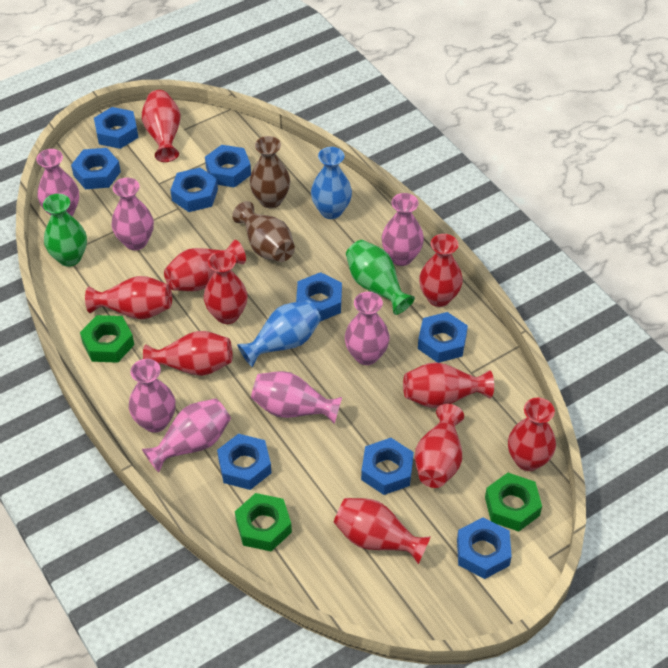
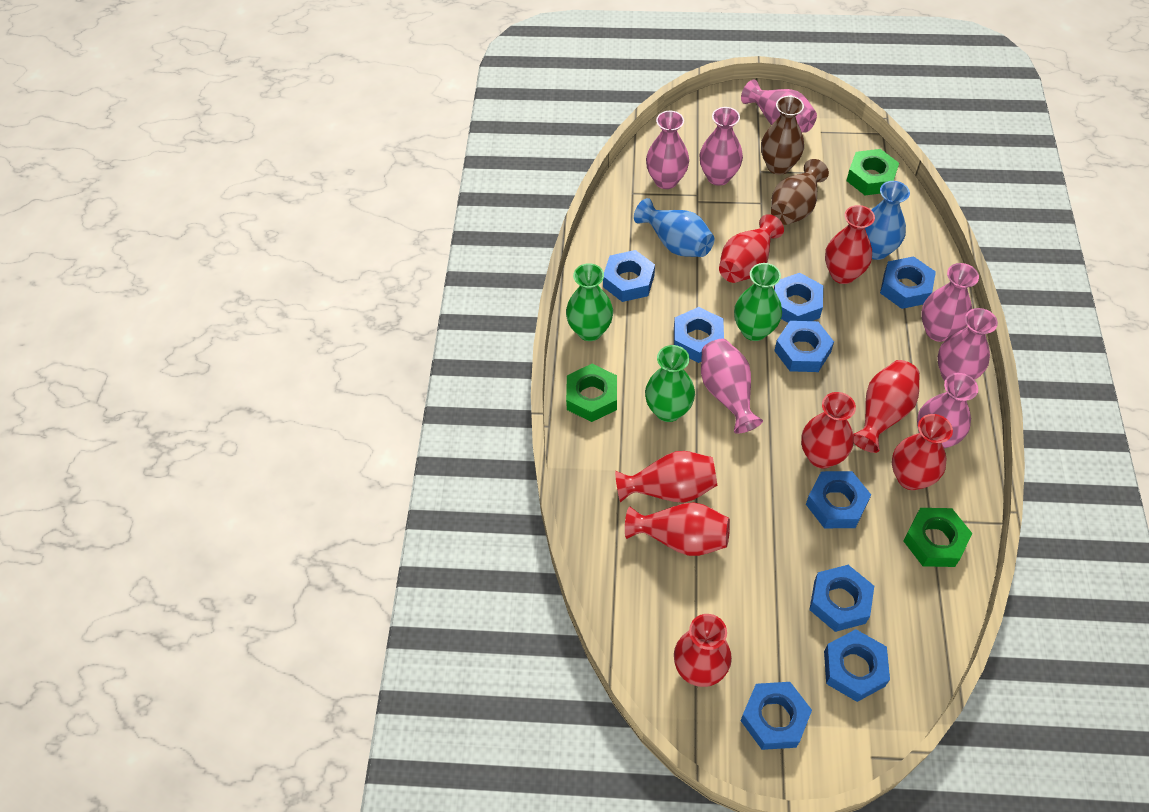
green vase: [43,194,87,267] [346,240,415,315] = 2 -> [566,263,613,341] [645,345,695,422] [734,263,782,341] = 3
red vase: [85,276,172,319] [142,90,181,162] [143,331,233,376] [164,240,246,291] [204,251,248,324] [333,498,431,564] [403,362,494,408] [415,404,464,488] [419,234,463,307] [508,398,556,471] = 10 -> [615,451,718,503] [625,502,730,556] [674,614,732,687] [719,214,784,283] [801,392,856,469] [825,205,875,284] [853,360,920,453] [892,414,953,490] = 8

